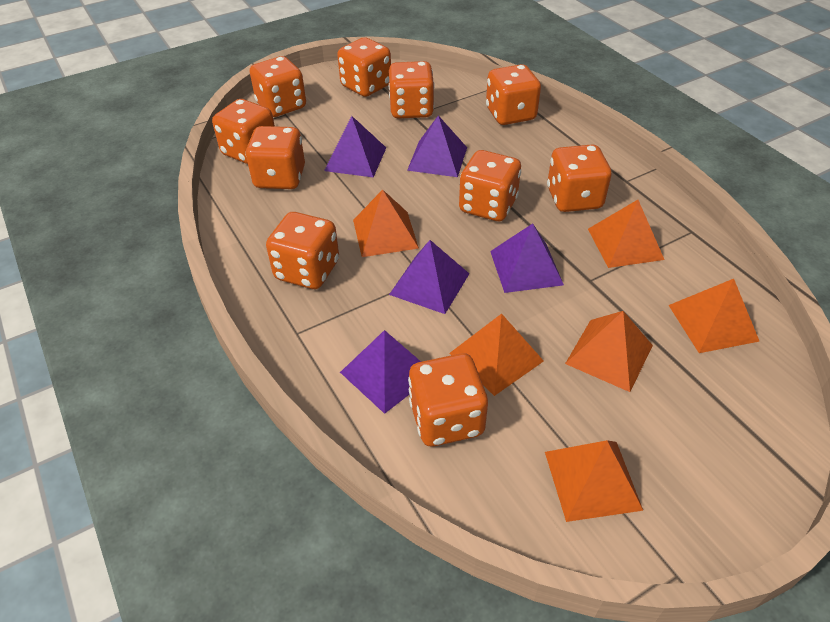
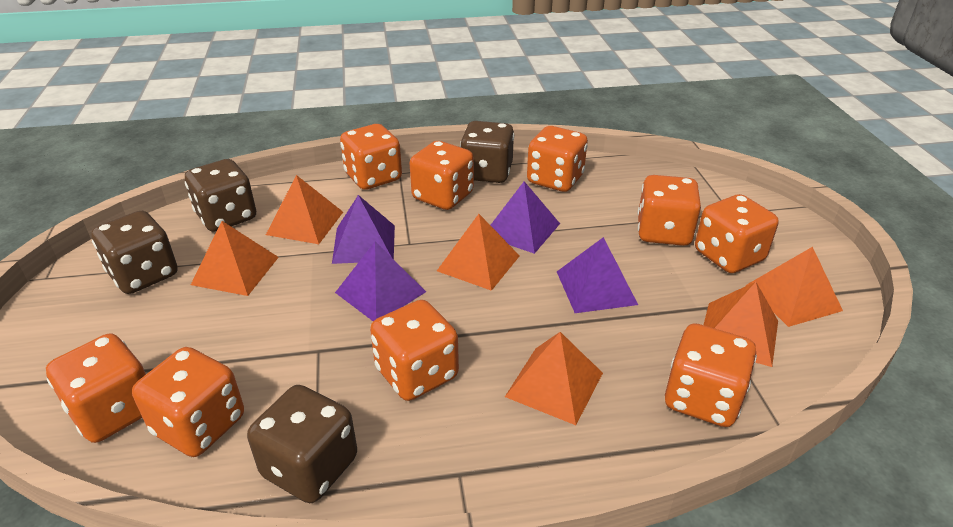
brown dice: none = 0 -> [91,211,177,294] [185,159,256,232] [247,385,357,503] [460,121,514,183] = 4
orange dice: [212,99,275,164] [245,126,305,189] [250,56,306,117] [266,212,339,289] [337,37,391,97] [389,61,435,118] [408,353,488,446] [459,150,521,221] [486,64,541,125] [547,144,612,212] = 10 -> [46,333,146,443] [132,347,244,457] [340,124,402,190] [370,300,459,401] [410,141,474,210] [527,126,588,192] [638,175,701,246] [665,323,757,427] [695,194,779,273] = 9
purple pyramid: [324,116,386,178] [340,330,421,414] [389,240,469,314] [407,115,467,177] [490,223,564,293] = 5 -> [332,195,395,264] [335,242,426,321] [491,181,560,254] [557,237,638,313] = 4

